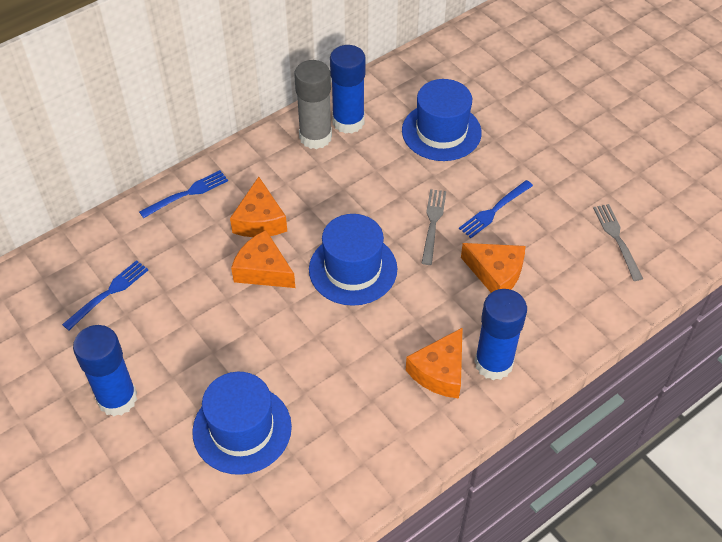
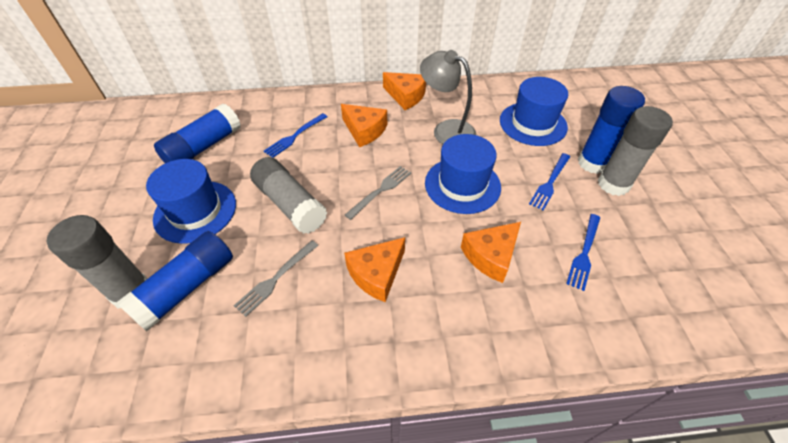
grey glue stick: [294,60,332,149] = 1 -> [47,215,148,308] [250,157,327,234] [598,106,673,196] = 3
grey lamp: none = 0 -> [420,50,476,144] = 1

